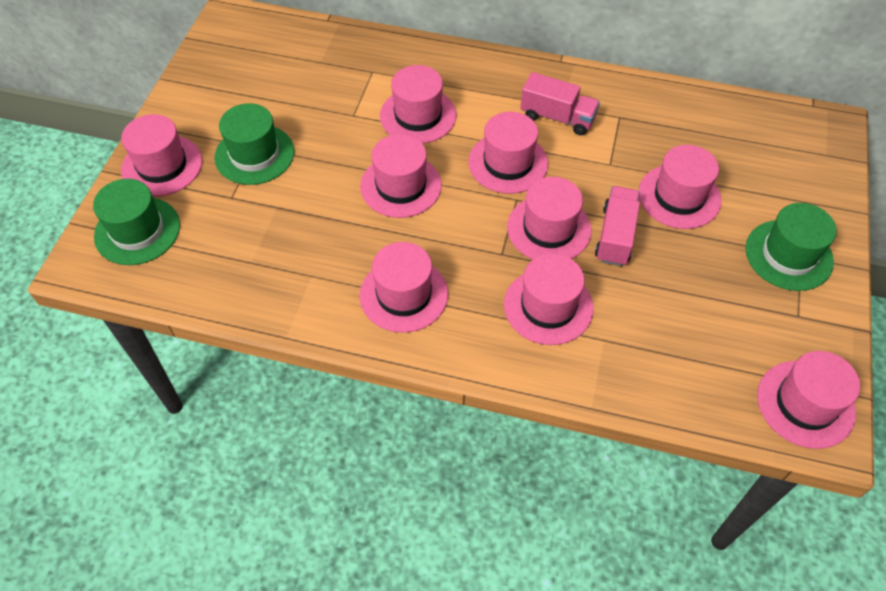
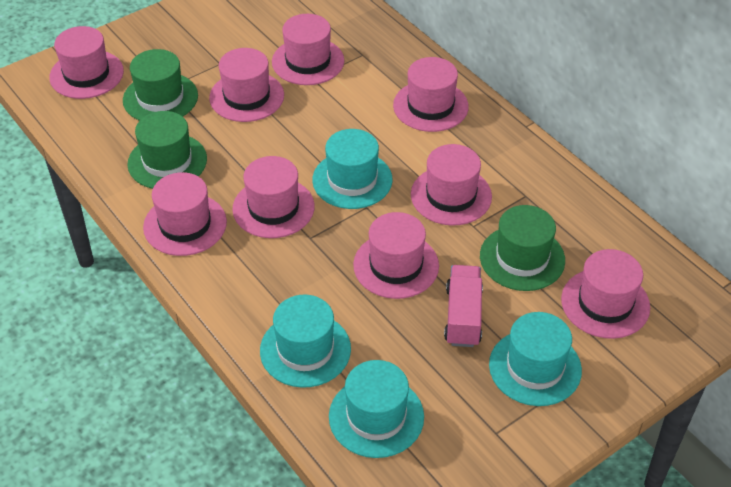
pink truck: [520,72,600,135] [595,186,640,266] = 2 -> [444,265,483,347] = 1
turquoise hat: none = 0 -> [260,295,351,388] [312,129,392,209] [329,360,424,458] [489,312,582,406] = 4

